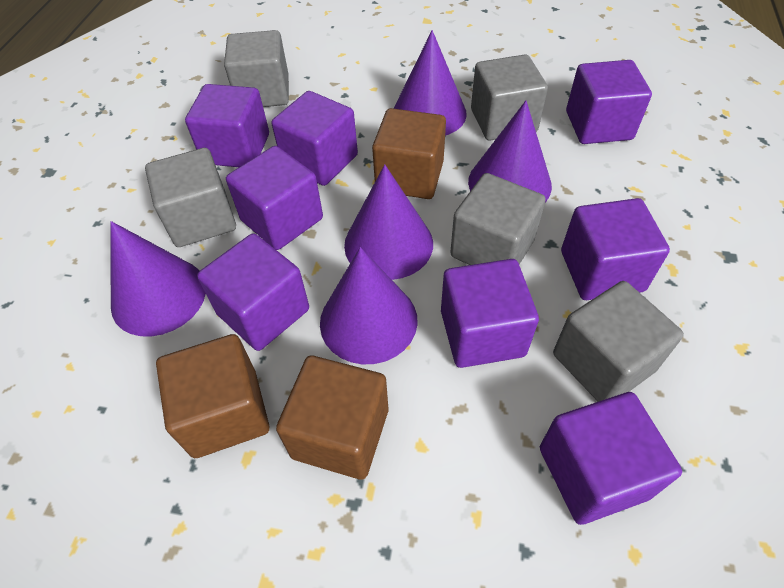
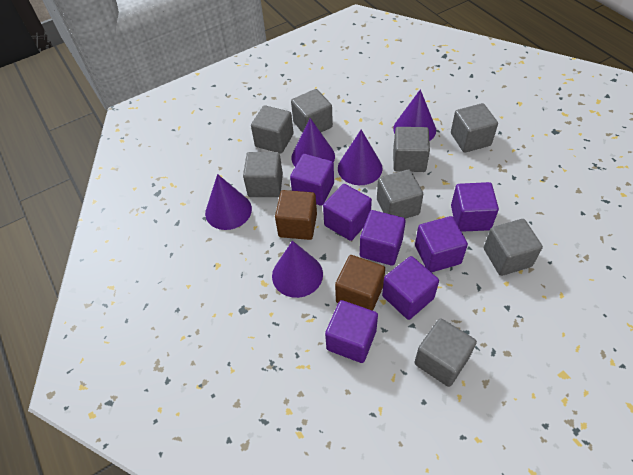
brown cube: [156,334,269,458] [276,356,388,480] [372,108,446,199] = 3 -> [275,190,317,240] [335,255,385,311] = 2
grey cube: [145,148,236,247] [224,30,289,107] [450,173,546,265] [471,54,548,140] [553,281,684,402] = 5 -> [243,152,283,197] [251,105,294,153] [291,89,333,133] [377,169,423,219] [393,127,430,172] [414,318,477,387] [451,103,498,153] [484,219,543,276] = 8
purple cube: [185,84,269,167] [197,233,309,351] [226,146,323,250] [272,91,358,186] [441,259,539,368] [540,392,682,525] [561,198,670,300] [566,60,652,144] = 8 -> [290,154,334,206] [323,184,372,241] [325,300,378,363] [360,210,406,266] [382,256,439,320] [415,216,468,272] [451,182,499,232] = 7

